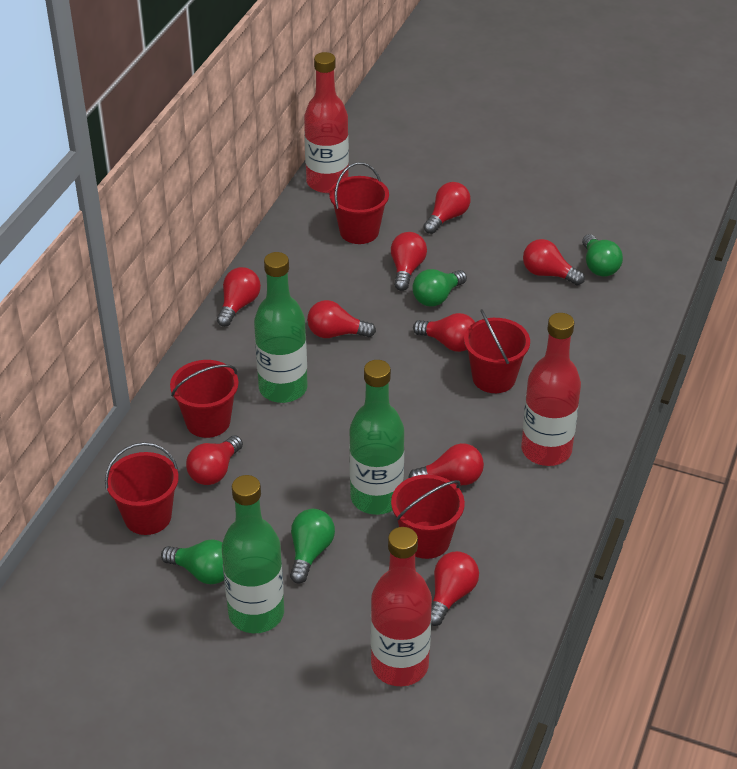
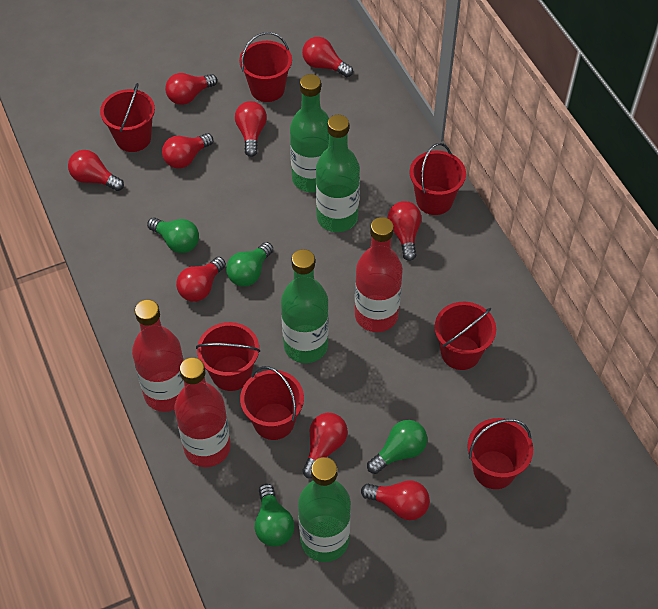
green bottle: [222,475,284,633] [254,252,307,403] [349,360,404,515] = 3 -> [281,249,329,363] [290,74,329,193] [298,457,351,562] [316,115,360,232] = 4
red bucket: [105,442,179,535] [170,360,239,438] [329,162,389,244] [391,475,465,559] [464,309,530,393] = 5 -> [100,83,155,152] [196,322,260,391] [239,32,292,102] [240,366,304,440] [410,143,466,215] [435,302,496,370] [467,418,533,489] = 7

